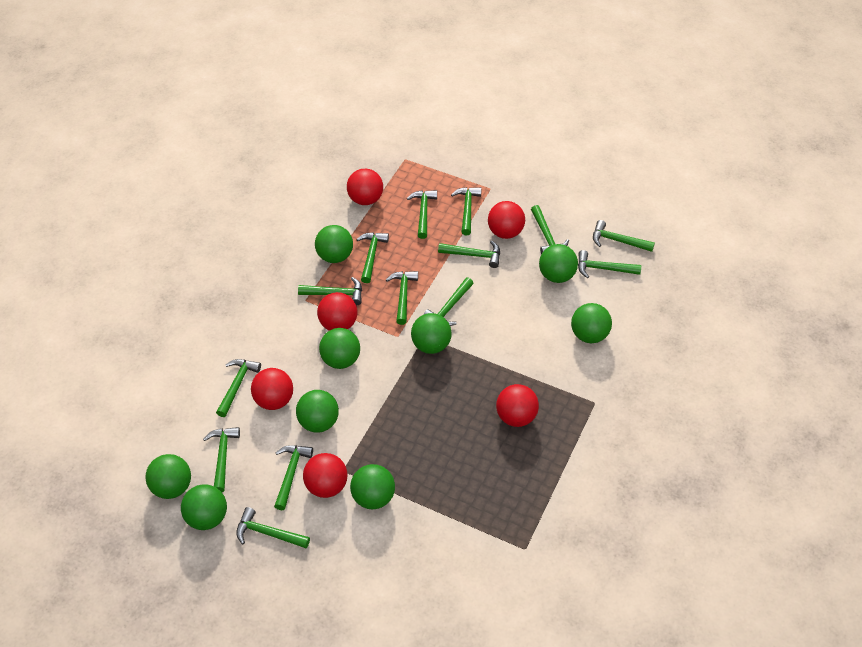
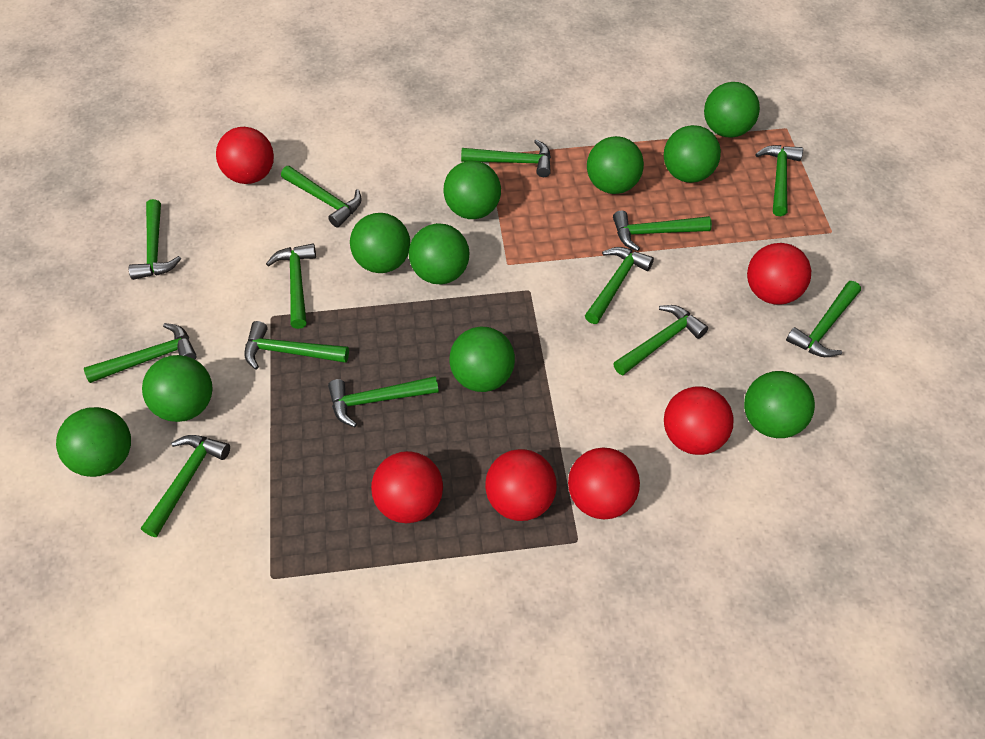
green ball: [146,454,191,499] [181,484,227,530] [296,390,339,433] [315,225,353,263] [319,328,360,369] [350,464,395,509] [411,313,452,354] [539,244,578,283] [571,303,612,343] = 9 -> [56,407,131,477] [142,355,213,422] [350,213,410,273] [409,223,469,284] [443,161,501,219] [450,327,515,392] [587,136,644,194] [664,125,721,183] [704,82,760,138] [744,371,815,438] = 10
green hammer: [203,427,240,492] [216,359,261,417] [236,507,310,548] [274,445,313,510] [298,277,362,305] [356,232,389,283] [386,271,418,325] [407,190,437,239] [423,277,473,326] [438,240,500,268] [451,187,482,235] [531,205,569,254] [578,250,641,278] [593,220,655,252] = 14 -> [84,323,197,383] [129,199,181,280] [141,435,230,537] [244,321,349,369] [266,243,316,329] [281,166,362,227] [328,376,439,427] [461,140,551,177] [585,247,654,324] [613,211,712,251] [613,305,708,375] [755,145,803,216] [786,281,861,357] = 13

